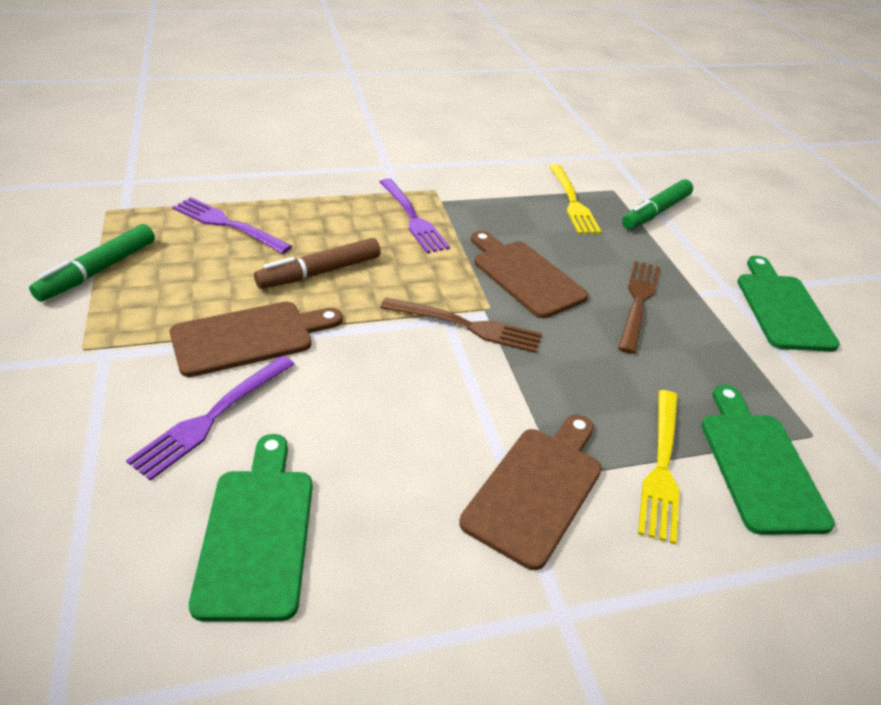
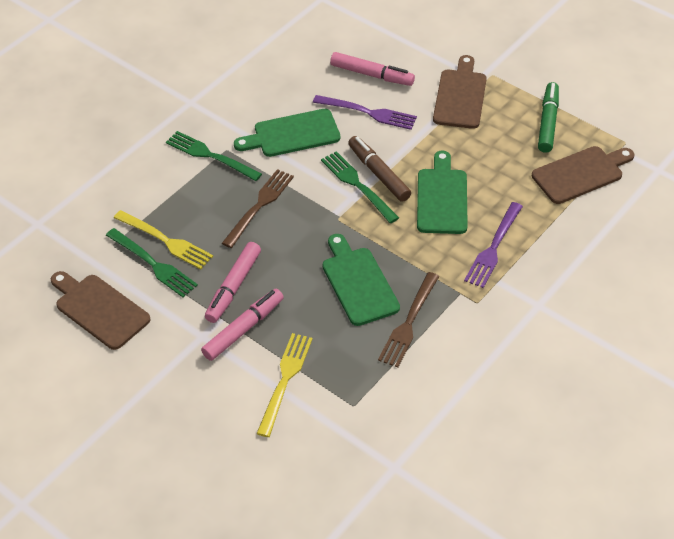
green fork: none = 0 -> [106,228,198,297] [166,131,262,181] [321,151,399,223] = 3
green marker: [29,224,155,302] [622,179,693,229] = 2 -> [538,82,559,153] = 1
pink marker: none = 0 -> [201,289,284,361] [205,242,261,323] [330,52,415,86] = 3
purple fork: [126,356,295,481] [172,197,292,254] [380,178,450,253] = 3 -> [313,95,417,130] [464,202,523,288] = 2

